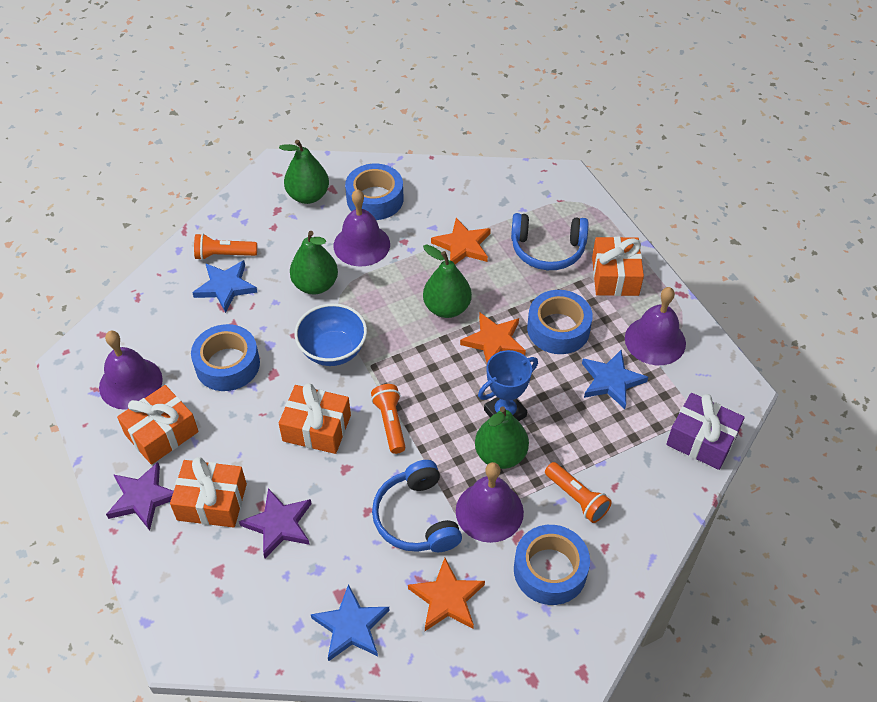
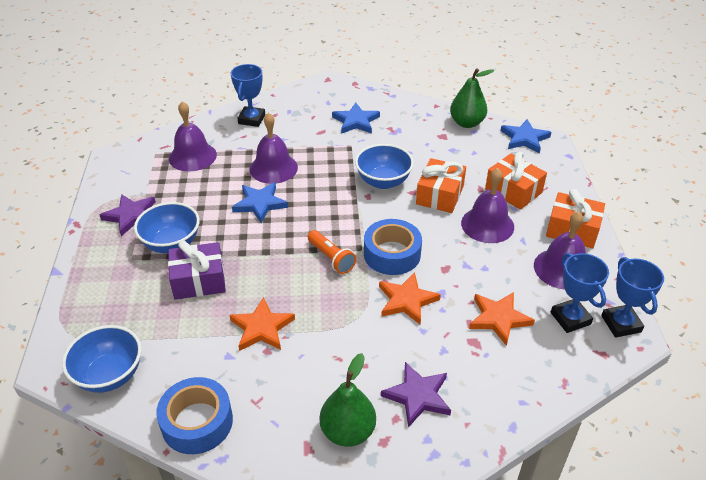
blue bowl: [294,303,367,366] = 1 -> [62,325,142,393] [134,202,200,253] [355,144,414,189] = 3
blue headphones: [372,460,462,552] [511,213,588,270] = 2 -> none = 0
blue tape: [191,324,260,391] [345,164,404,220] [514,525,590,605] [527,290,593,354] = 4 -> [156,377,233,454] [364,219,422,275] = 2
blue trophy: [478,350,538,421] = 1 -> [231,64,265,127] [551,253,609,333] [601,257,664,338] = 3
green pear: [279,140,329,204] [290,231,338,294] [423,245,472,318] [475,406,529,469] = 4 -> [320,353,376,447] [450,68,494,128] = 2
orange flashlight: [194,233,257,260] [371,384,405,454] [545,462,612,523] = 3 -> [308,230,356,274] = 1
orange gift: [117,385,199,465] [170,457,247,528] [279,383,351,454] [592,236,644,296] = 4 -> [416,158,466,213] [485,152,547,210] [546,189,605,248] = 3

